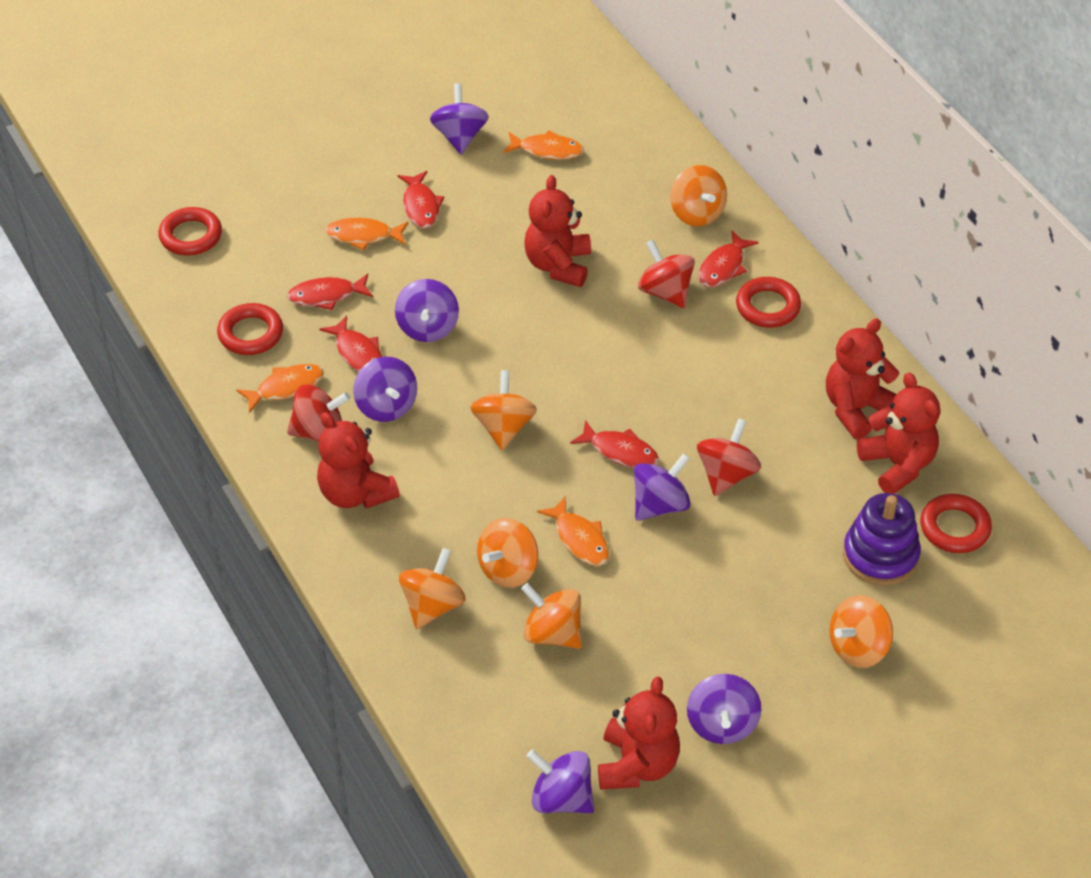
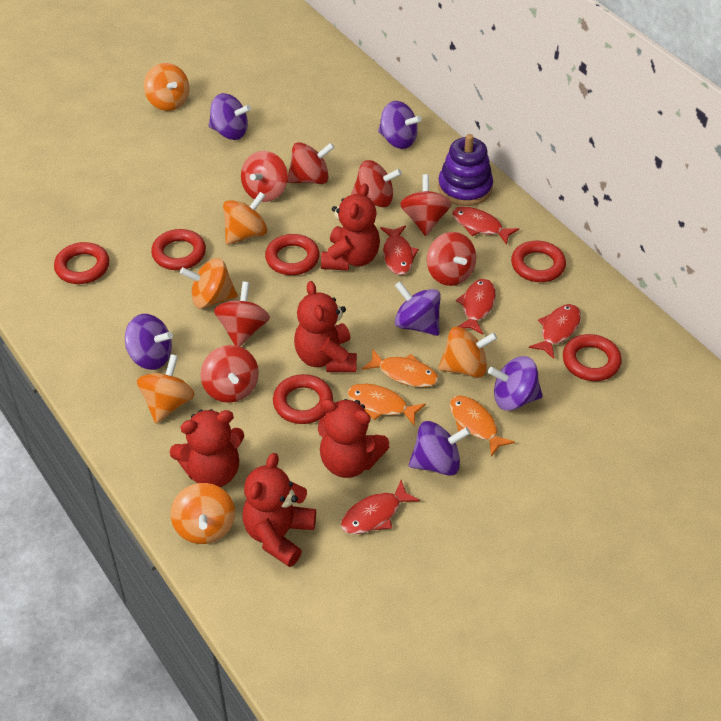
orange fish: [236,364,324,413] [325,218,408,250] [503,130,584,160] [537,496,609,566] = 4 -> [347,383,426,426] [361,350,439,387] [450,395,515,457] = 3
red ring: [158,207,222,256] [217,303,283,355] [736,277,801,328] [920,494,992,553] = 4 -> [54,242,109,284] [151,229,206,270] [265,234,320,275] [273,374,333,424] [511,241,566,282] [563,334,622,381] = 6
red spinning top: [287,385,350,442] [638,239,695,308] [697,418,761,496] = 3 -> [200,345,259,403] [214,282,270,347] [241,151,288,202] [287,142,334,184] [351,160,402,207] [400,174,452,236] [427,232,476,286] = 7

